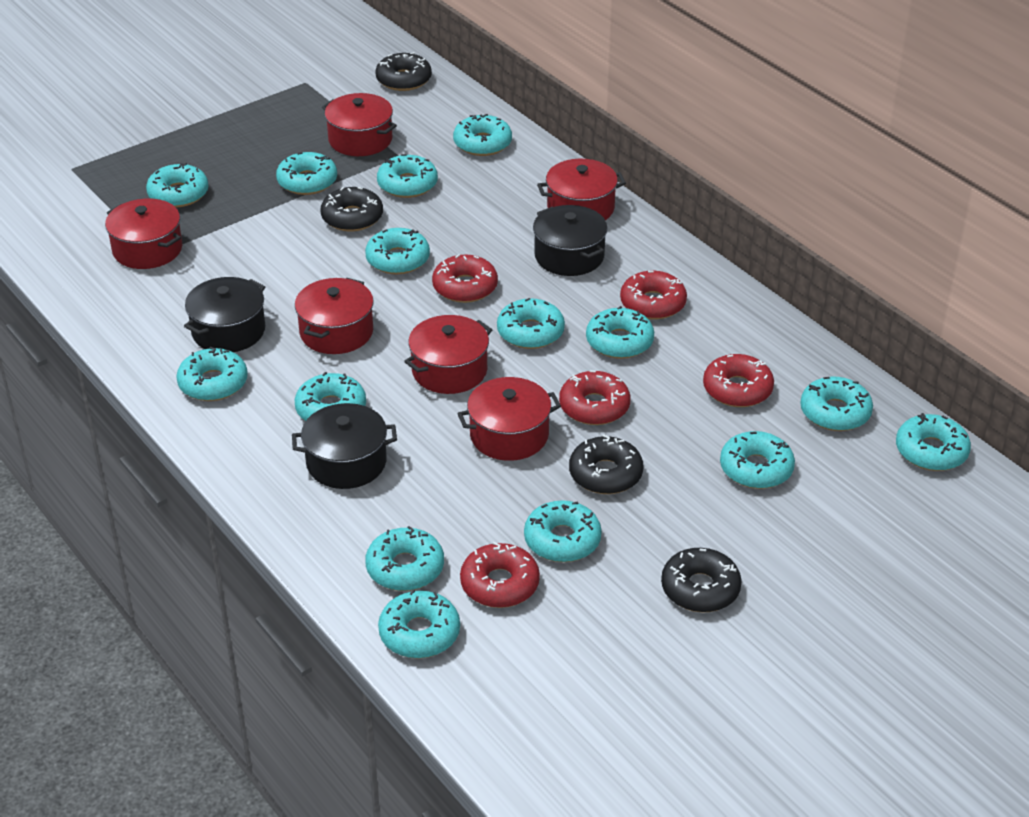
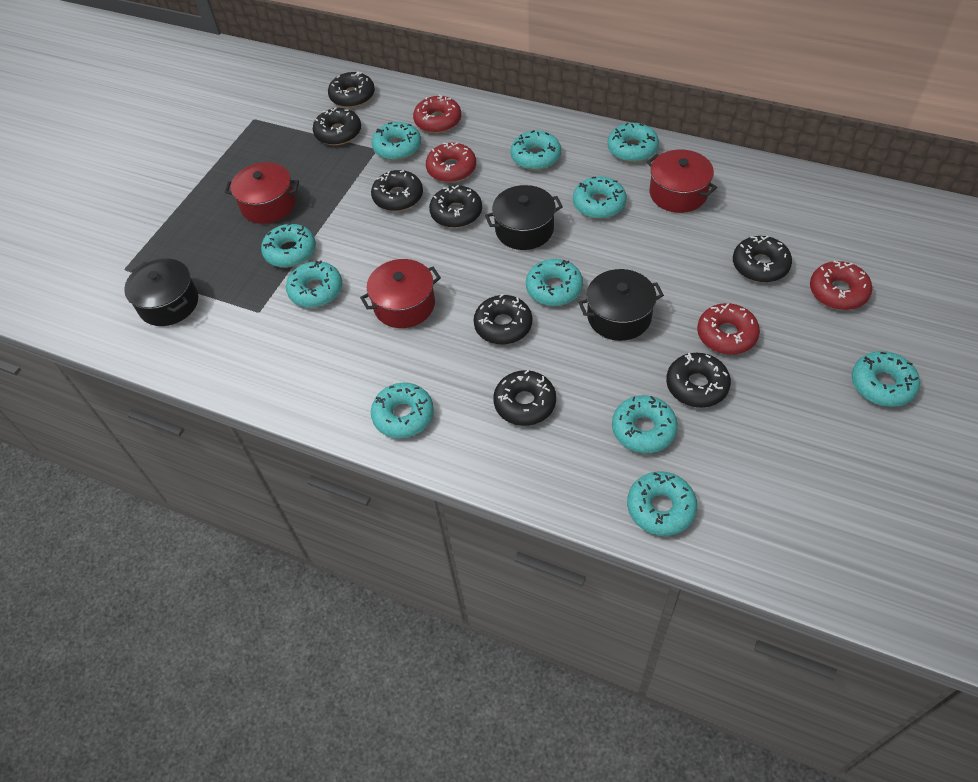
black donut: [320,187,383,232] [375,52,432,91] [569,435,643,494] [661,548,742,613] = 4 -> [313,107,361,145] [328,72,375,108] [371,170,423,211] [429,185,482,228] [474,294,532,345] [493,370,556,426] [666,353,731,408] [733,236,792,283] = 8
red donut: [432,254,498,303] [460,542,540,608] [559,370,630,425] [620,271,687,320] [703,354,774,407] = 5 -> [413,95,461,133] [426,142,476,183] [697,303,760,355] [810,261,872,310] = 4
red pot: [105,199,182,269] [295,278,374,354] [322,93,397,156] [404,315,492,394] [457,377,561,461] [537,159,626,220] = 6 -> [225,162,299,224] [360,259,441,328] [647,149,717,213] = 3
turquoise donut: [146,163,209,208] [176,347,248,401] [276,152,337,195] [295,372,366,421] [365,228,430,274] [365,526,444,591] [377,154,438,198] [378,590,460,659] [453,114,512,156] [497,298,565,349] [524,500,602,562] [586,306,654,359] [720,431,795,489] [800,377,873,431] [896,413,971,471] = 15 -> [261,223,316,268] [286,260,342,308] [371,383,434,438] [372,122,421,160] [510,130,561,170] [526,259,583,306] [573,176,626,219] [607,123,659,162] [612,395,678,453] [627,471,697,536] [852,351,920,407] = 11

